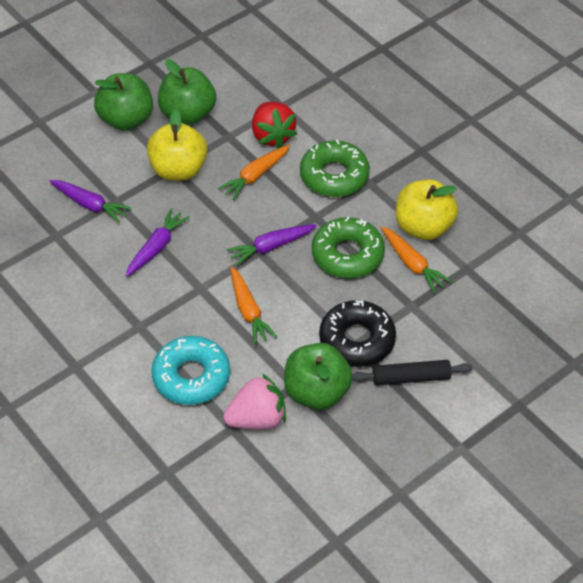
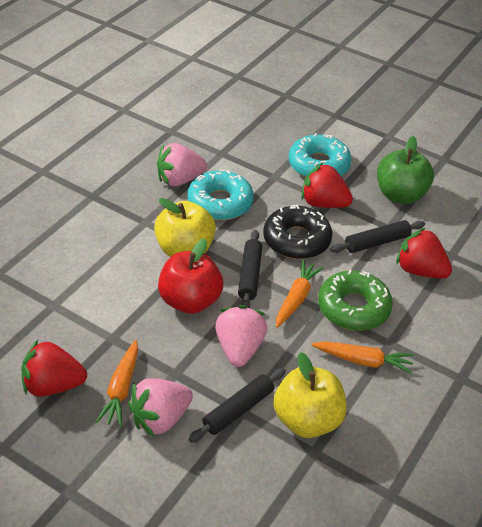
black rolling pin: [352,360,472,385] = 1 -> [189,368,286,443] [238,230,262,308] [330,220,425,253] = 3
green apple: [94,73,153,130] [158,59,216,125] [284,343,353,410] = 3 -> [377,136,434,204] = 1
green donut: [300,139,370,197] [312,217,385,278] = 2 -> [318,270,393,331] = 1
pink strawberry: [223,374,286,429] = 1 -> [128,378,193,437] [157,143,207,187] [215,305,267,367] = 3
purple carrot: [50,180,132,223] [126,208,190,277] [226,224,317,266] = 3 -> none = 0
red apple: none = 0 -> [158,238,223,314] = 1
red strawberry: [252,102,297,148] = 1 -> [21,340,87,397] [301,163,353,208] [396,228,452,278] = 3
turquoise donut: [152,336,230,405] = 1 -> [187,170,254,221] [289,133,352,177] = 2

